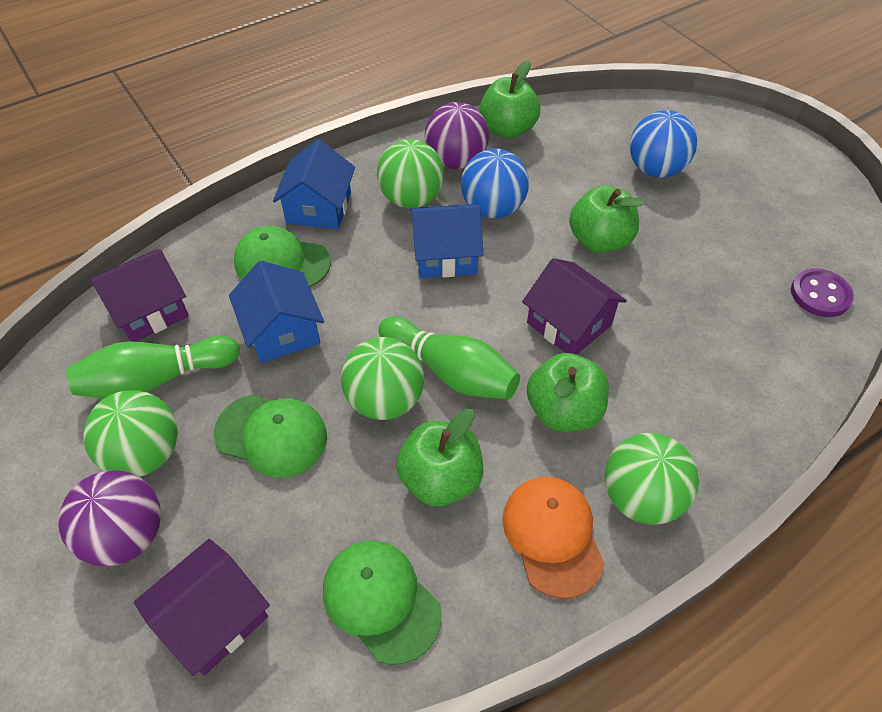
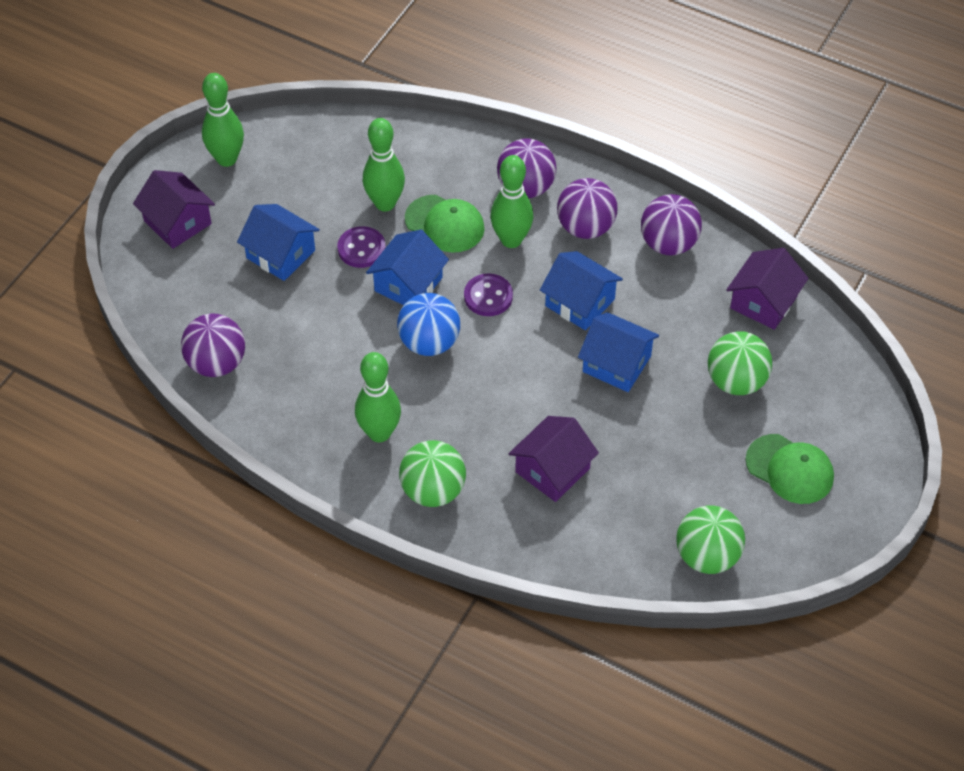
blue ball: [461,149,529,218] [630,110,697,178] = 2 -> [397,293,460,356] = 1
blue house: [229,260,324,363] [273,140,355,230] [410,204,483,278] = 3 -> [237,204,320,281] [366,230,449,305] [540,251,623,330] [578,312,659,392] = 4
green apple: [396,409,483,506] [480,60,540,139] [527,353,609,432] [569,185,644,253] = 4 -> none = 0
green ball: [83,390,178,477] [341,337,424,420] [377,139,444,208] [604,433,699,525] = 4 -> [399,440,466,507] [676,505,745,574] [708,331,772,395] = 3
green bowling pin: [66,336,240,398] [378,317,520,399] = 2 -> [202,73,244,167] [355,352,401,442] [363,118,405,211] [490,155,533,248] = 4
green cap: [214,395,327,478] [234,226,331,287] [323,541,442,665] = 3 -> [405,195,485,253] [745,434,834,504] = 2
orange cap: [502,477,605,599] = 1 -> none = 0
purple ball: [58,470,161,566] [425,102,489,169] = 2 -> [181,313,245,377] [497,138,556,198] [557,178,617,239] [641,194,702,255] = 4
purple button: [791,268,854,317] = 1 -> [337,226,386,268] [464,273,513,316] = 2

